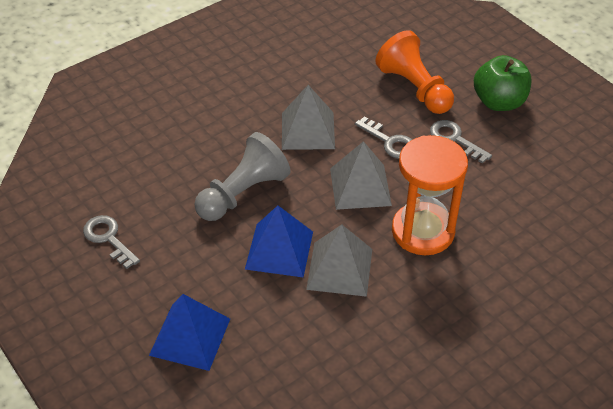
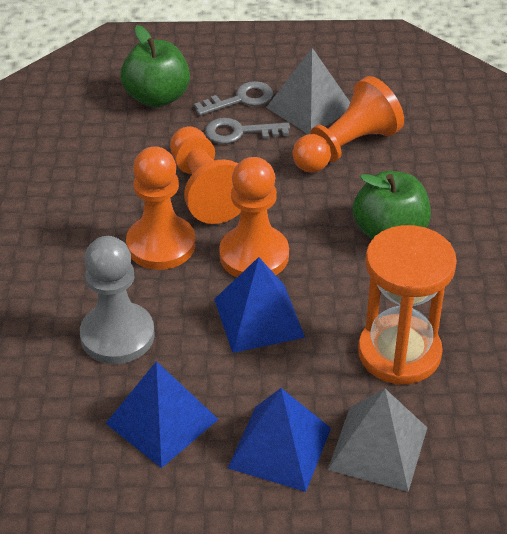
blue pyramid: [149,294,230,371] [245,206,313,277] = 2 -> [105,361,219,468] [214,257,305,353] [228,388,331,492] = 3
green apple: [474,55,531,111] = 1 -> [120,25,190,108] [353,171,431,239] = 2
grey key: [83,215,140,269] [355,116,412,159] [430,120,492,164] = 3 -> [194,81,273,116] [205,118,290,144] = 2
grey pyramid: [282,85,335,150] [306,225,372,297] [330,141,392,210] = 3 -> [266,48,350,134] [328,389,427,492] = 2
orange pawn: [375,30,454,114] = 1 -> [126,147,195,270] [170,126,241,224] [219,157,289,277] [292,76,404,173] = 4

